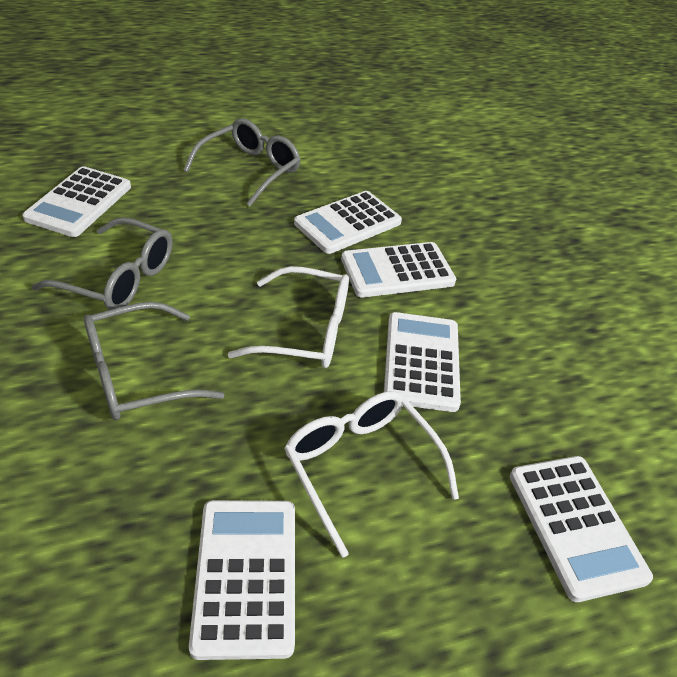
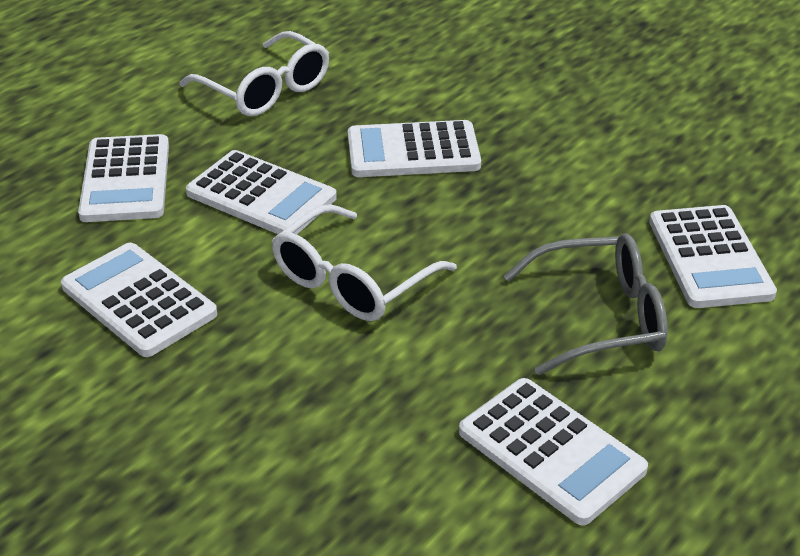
grey glasses: [32,217,172,310] [84,302,224,420] [184,118,301,206] = 3 -> [504,233,668,375] = 1

